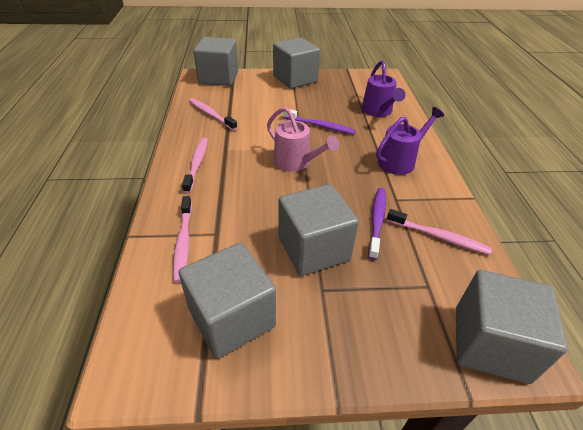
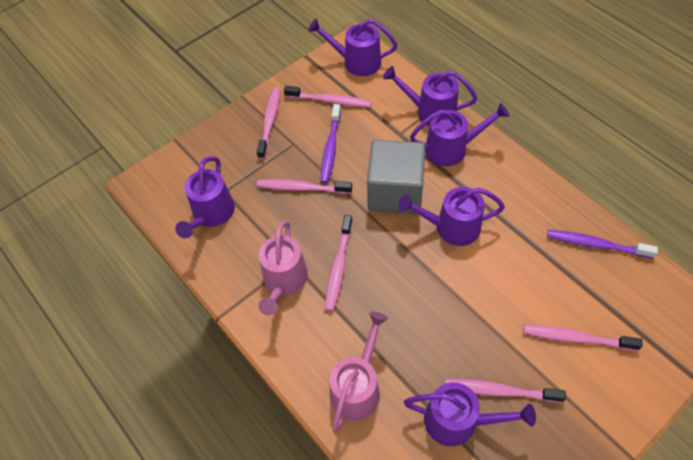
grey cube: [179,242,276,359] [194,37,238,86] [273,37,320,89] [278,184,359,276] [456,270,568,384] = 5 -> [367,140,425,214] = 1
pink toothbrush: [173,196,192,283] [182,138,208,193] [189,98,237,130] [387,209,492,255] = 4 -> [257,87,280,159] [257,179,352,194] [284,86,371,107] [325,215,353,311] [445,379,566,403] [523,325,643,351] = 6
pink watering can: [267,107,339,172] = 1 -> [258,220,308,315] [330,311,388,431] = 2
purple watering can: [362,60,405,117] [376,107,444,175] = 2 -> [175,156,235,238] [308,19,398,76] [383,66,477,126] [398,187,505,246] [404,382,536,446] [410,103,509,166] = 6

